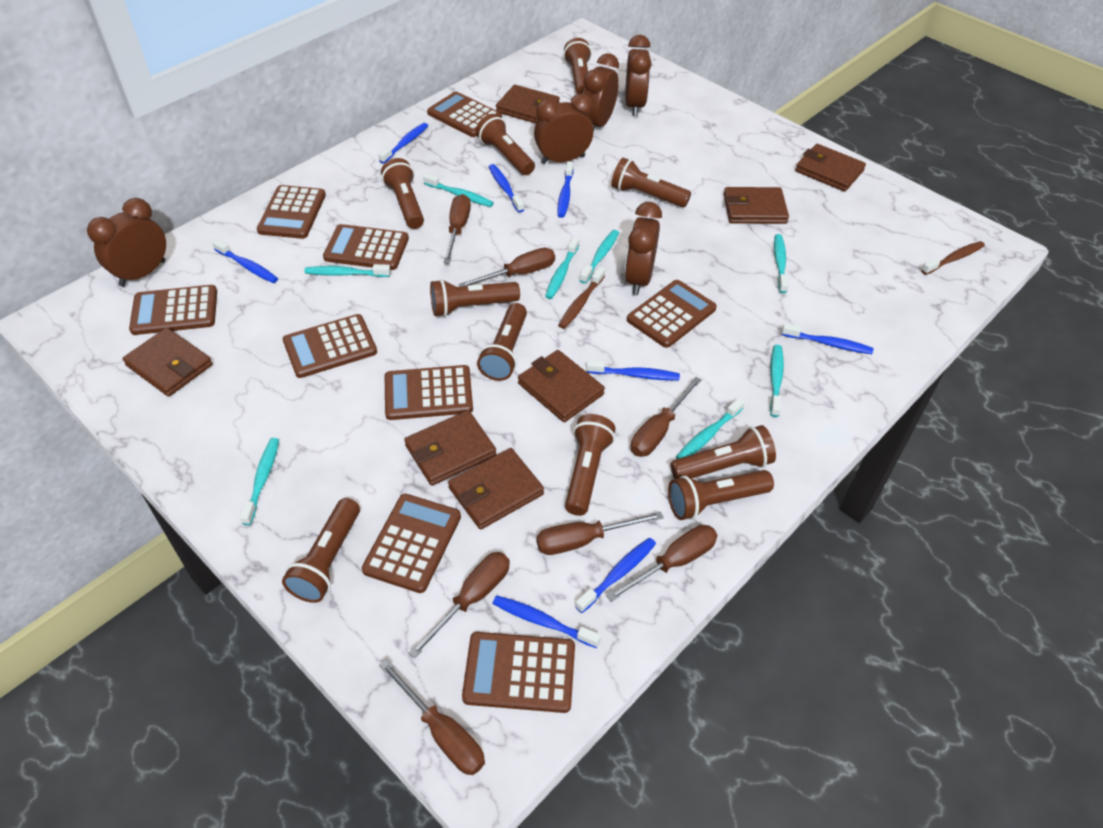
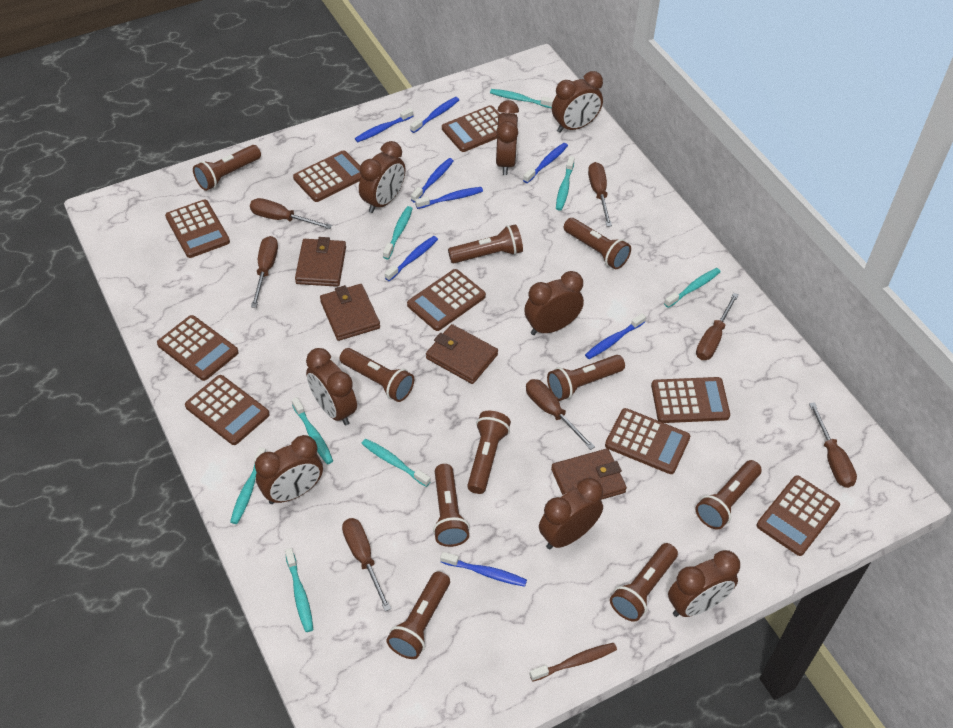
brown clock: [87,198,166,287] [534,94,594,164] [583,53,619,129] [625,35,651,116] [625,202,662,295] = 5 -> [255,435,323,504] [306,348,357,426] [359,141,405,213] [496,100,519,175] [524,271,584,335] [539,478,603,549] [552,71,603,133] [668,550,740,617] = 8
brown toothbrush: [558,267,605,329] [921,241,985,275] = 2 -> [530,643,617,682] = 1
brown wallet: [122,328,212,397] [404,410,496,486] [448,448,544,529] [496,85,560,123] [518,350,605,422] [724,187,789,224] [795,144,866,192] = 7 -> [295,237,346,287] [320,284,380,341] [426,324,498,384] [551,449,627,500] = 4

